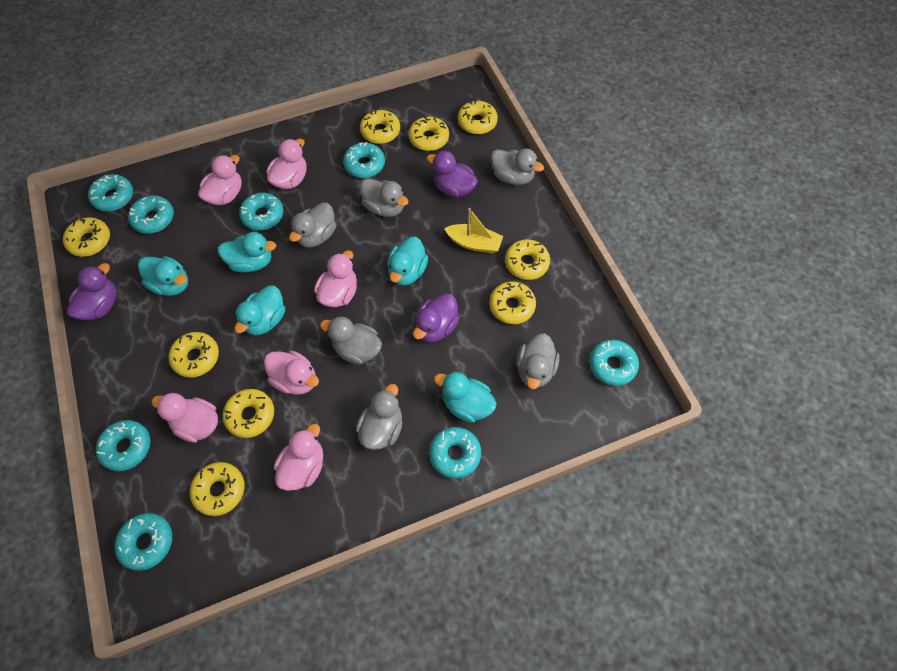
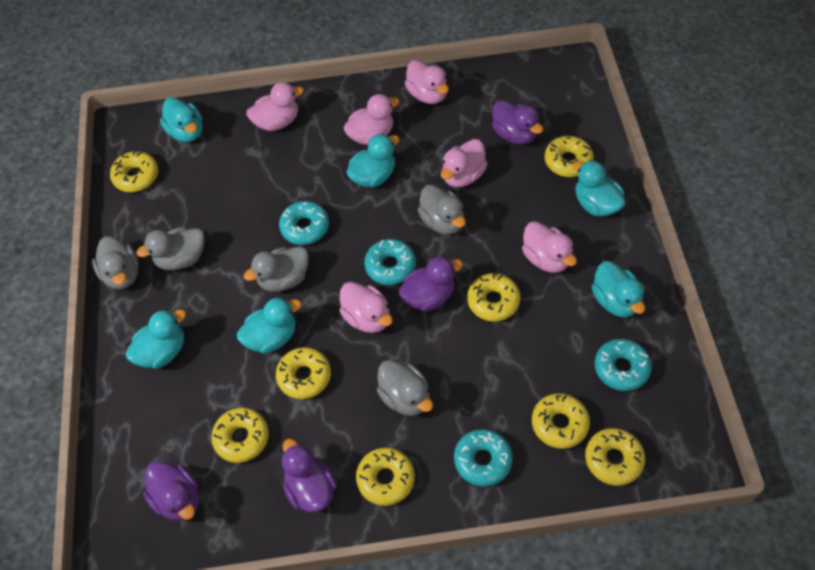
grey duck: [289,202,336,248] [320,317,382,365] [356,384,403,450] [360,178,409,217] [491,148,544,185] [517,333,560,389] = 6 -> [92,236,139,289] [136,227,205,271] [244,247,309,292] [377,360,433,416] [418,184,466,235] = 5
purple duck: [67,263,117,320] [413,293,460,342] [427,151,478,197] = 3 -> [143,461,199,521] [282,438,337,512] [398,256,463,312] [492,100,543,145] = 4
turquoise donut: [88,174,133,211] [96,420,150,471] [114,513,172,571] [128,195,174,234] [239,193,284,231] [343,142,385,178] [429,427,481,479] [589,340,639,386] = 8 -> [279,201,329,245] [364,239,416,285] [454,429,513,486] [594,339,652,391] = 4
turquoise duck: [138,256,188,296] [218,232,276,273] [235,285,285,335] [387,236,428,286] [434,372,497,423] = 5 -> [126,309,186,369] [160,97,203,142] [237,297,301,354] [347,133,399,187] [573,160,626,216] [592,261,645,317] = 6
yellow boat: [444,208,503,254] = 1 -> none = 0
yellow donut: [63,217,110,257] [169,332,219,378] [190,462,244,516] [222,389,274,438] [360,110,400,144] [409,117,449,151] [458,100,498,134] [489,281,536,324] [505,239,550,280] = 9 -> [110,151,158,192] [211,408,269,463] [276,347,331,399] [356,448,415,506] [467,273,520,321] [532,393,590,449] [545,136,594,177] [585,428,645,486] = 8

